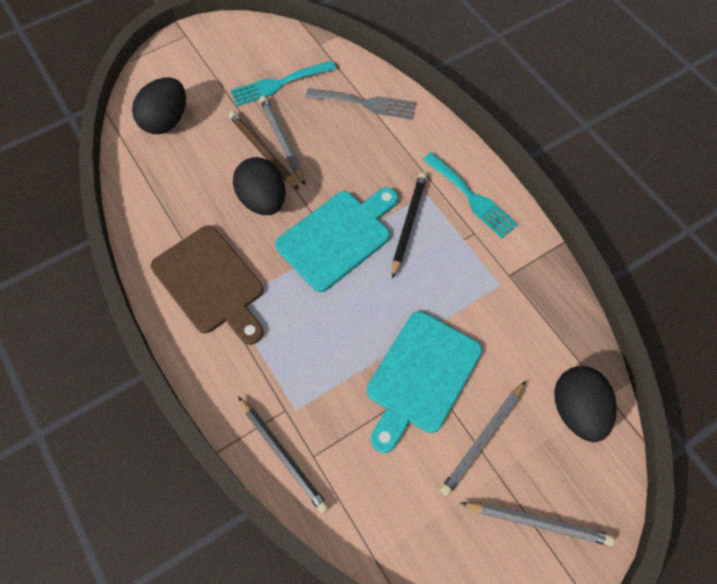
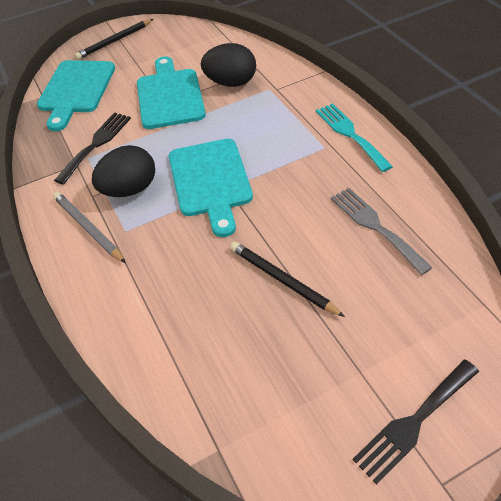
black egg: [132,77,186,134] [233,157,286,215] [554,366,617,442] = 3 -> [92,145,155,197] [201,43,256,87] = 2
black fork: none = 0 -> [54,112,131,185] [352,360,479,484] = 2
brown cutting board: [151,225,263,345] = 1 -> none = 0
brown pencil: [229,111,299,190] = 1 -> none = 0
grey pencil: [260,96,305,185] [440,381,526,496] [461,502,615,546] = 3 -> [53,192,126,263] = 1
turquoise cutting board: [275,188,398,292] [367,311,482,453] = 2 -> [37,60,115,131] [137,56,206,129] [169,139,253,237] = 3
turquoise fork: [230,61,336,106] [423,152,518,238] = 2 -> [316,103,393,172] = 1

